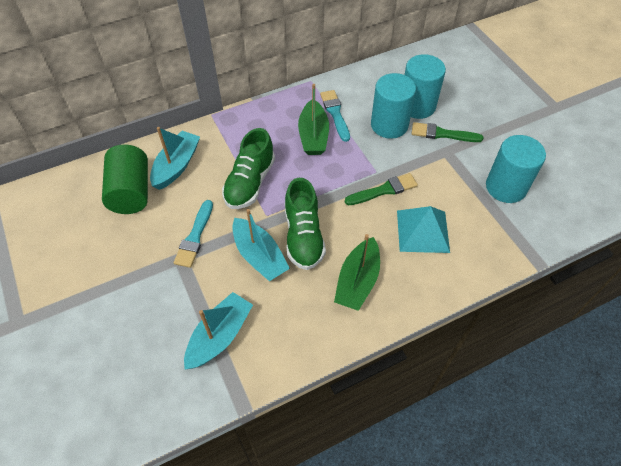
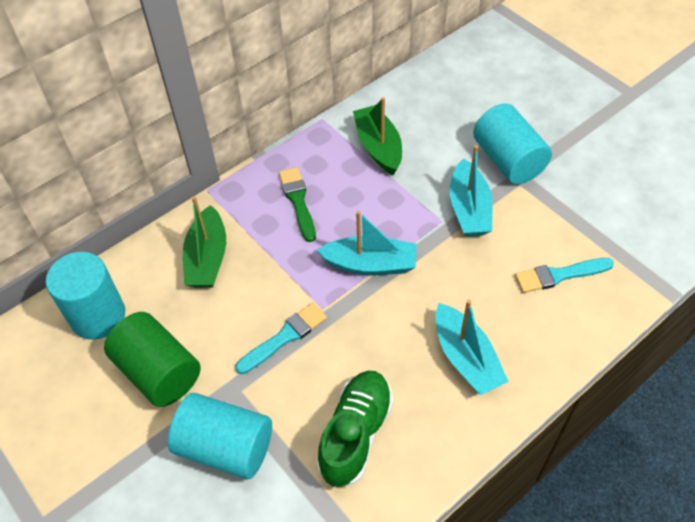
green brush: [345,173,418,205] [412,122,483,142] = 2 -> [279,167,316,242] = 1
green shoe: [222,128,275,209] [285,178,326,270] = 2 -> [317,371,393,487] = 1
turquoise pyramid: [397,206,450,253] = 1 -> none = 0

